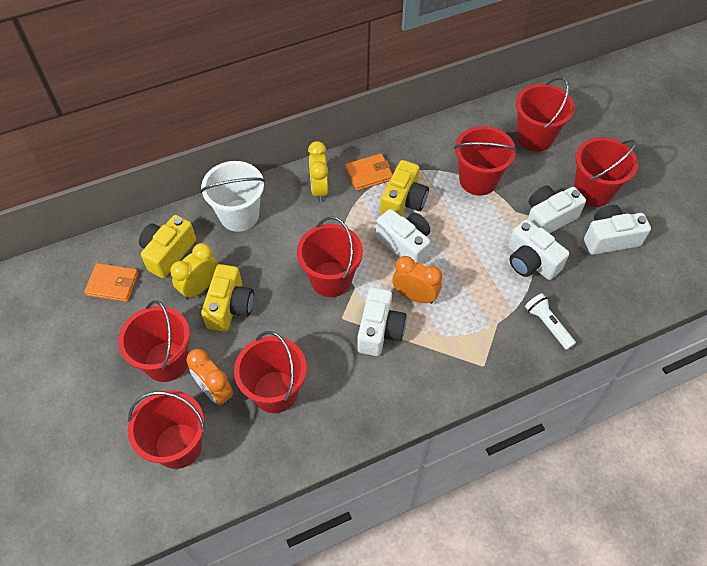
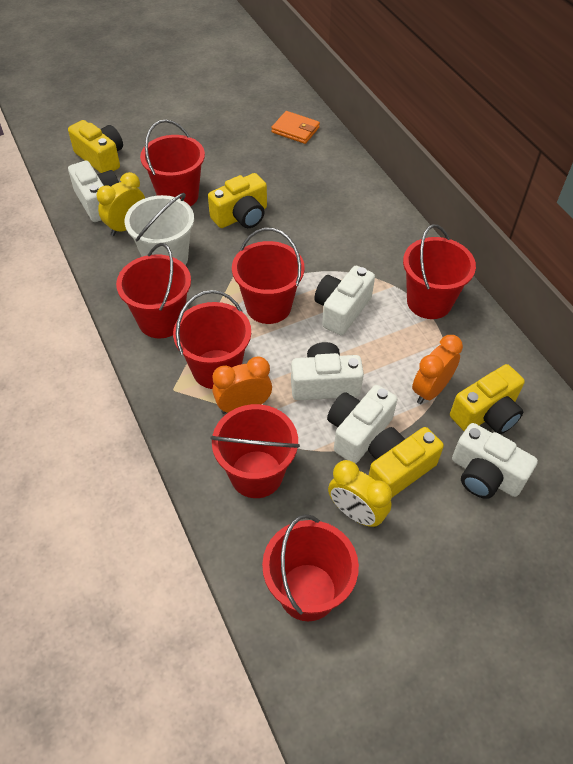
orange wallet: [84,263,139,302] [345,154,393,191] = 2 -> [271,111,320,144] = 1
white flashlight: [525,293,576,350] = 1 -> none = 0
yellow camera: [139,215,196,278] [201,264,254,332] [380,160,429,217] = 3 -> [68,120,123,173] [208,173,267,228] [368,427,444,497] [450,364,525,434] = 4

